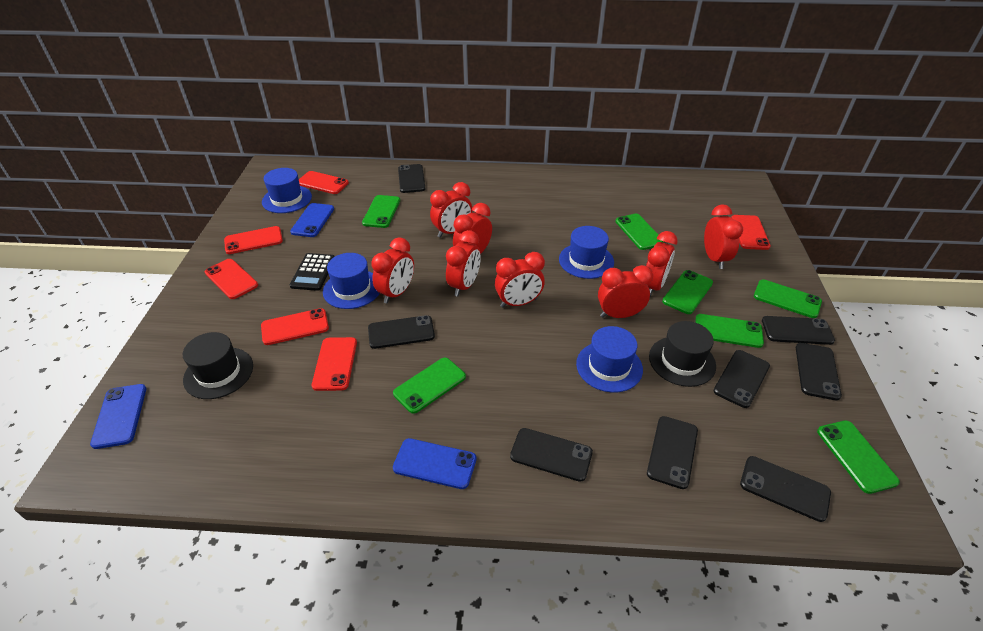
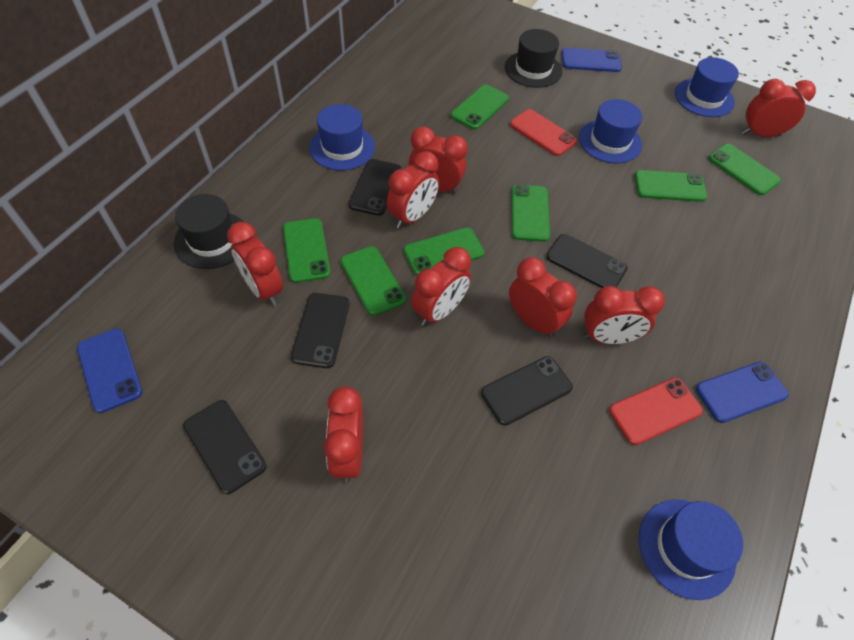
black calculator: [290,253,335,291] = 1 -> none = 0
black phone: [368,315,435,349] [398,164,425,193] [510,428,593,482] [647,416,698,489] [714,350,770,408] [740,456,831,522] [762,316,835,345] [796,343,842,400] = 8 -> [183,400,267,494] [291,293,350,368] [348,159,402,216] [481,356,573,426] [546,234,628,288] = 5
red phone: [205,259,258,299] [224,226,283,254] [261,308,329,345] [299,171,349,194] [312,337,357,391] [731,215,771,250] = 6 -> [510,109,577,156] [609,378,703,445] = 2

